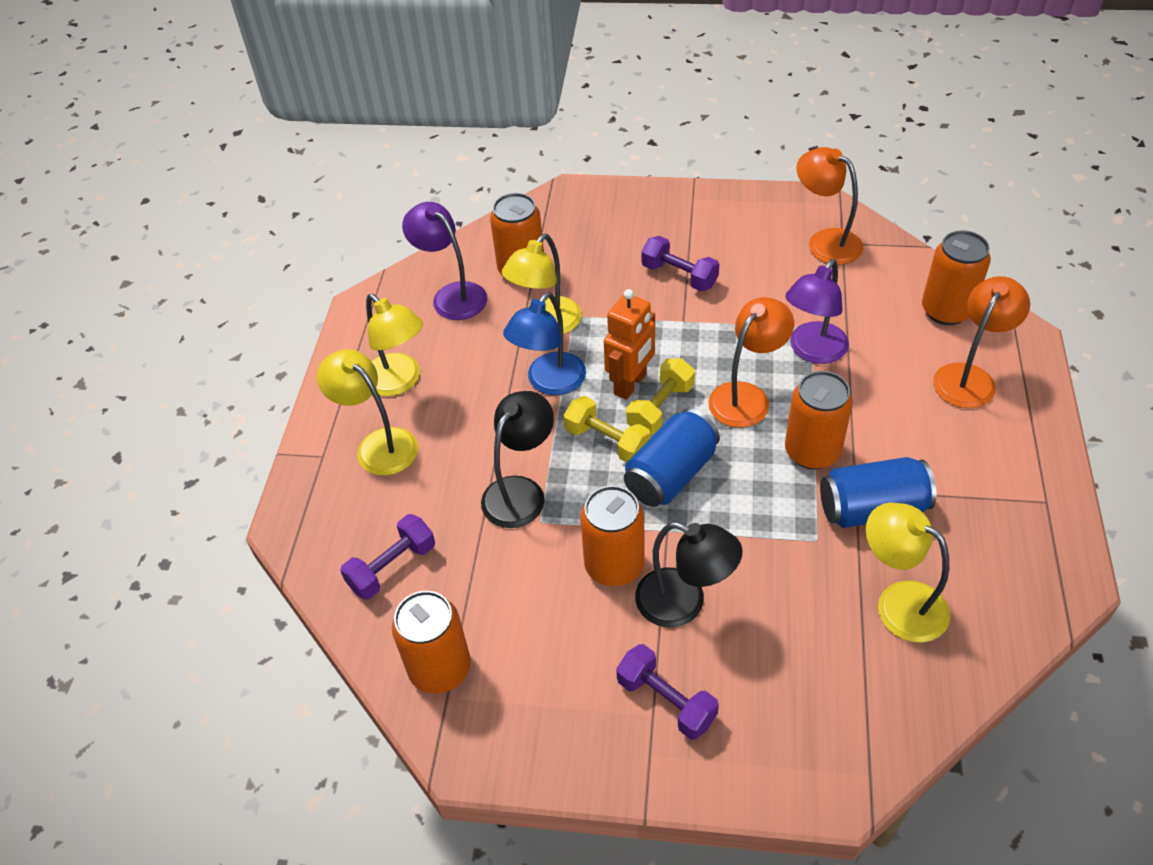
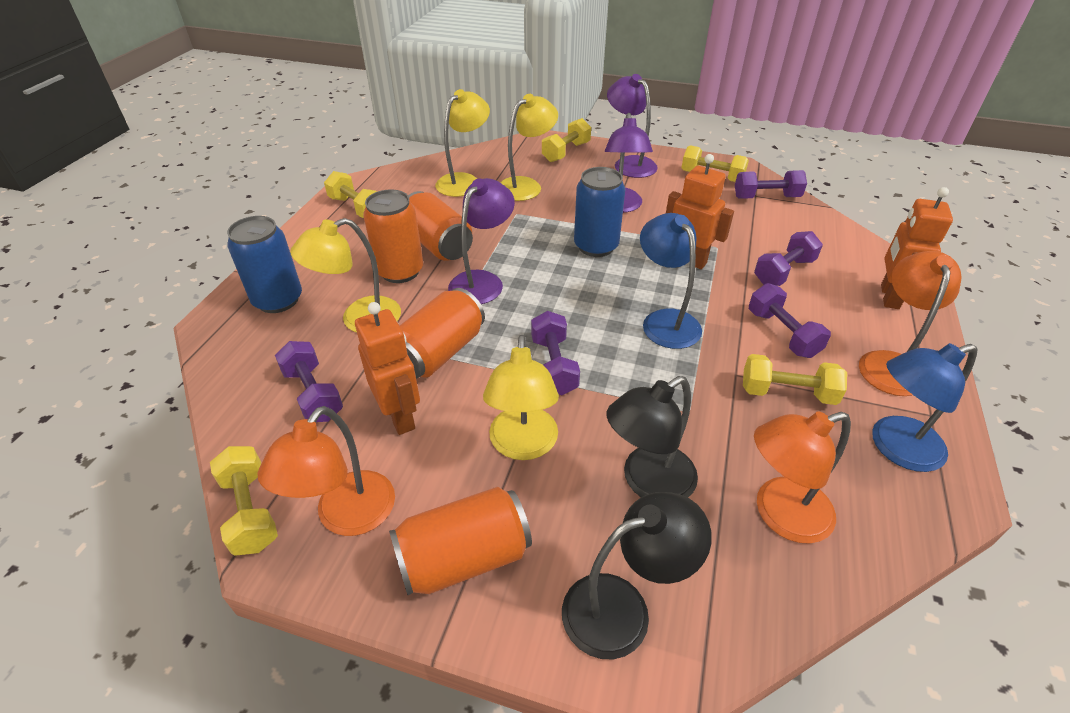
blue lamp: [503,292,586,395] = 1 -> [640,213,702,349] [872,343,977,472] = 2
orange can: [392,591,471,694] [490,193,544,276] [580,485,645,586] [785,371,853,470] [922,231,991,325] = 5 -> [363,189,423,283] [389,487,532,595] [400,288,485,379] [408,191,473,261] = 4
orange robot: [604,289,655,400] = 1 -> [355,302,420,435] [666,154,734,269] [881,187,953,309] = 3
purple dumbbell: [340,514,435,600] [616,644,719,740] [641,236,719,291] = 3 -> [275,341,343,422] [531,311,580,395] [735,170,807,199] [749,283,831,358] [754,231,823,286] = 5
purple lamp: [402,202,487,320] [785,259,849,364] = 2 -> [448,178,515,304] [605,113,653,213] [607,74,658,178] = 3
yellow dumbbell: [563,396,651,463] [626,359,695,435] = 2 -> [210,446,278,556] [324,171,377,218] [542,118,591,162] [681,145,749,182] [743,354,847,405] = 5

